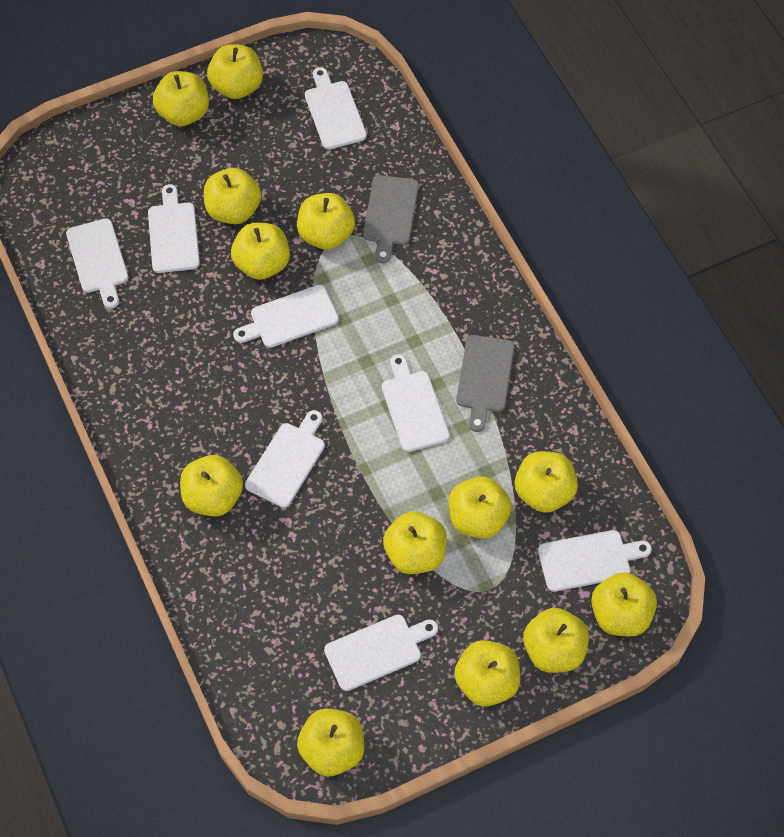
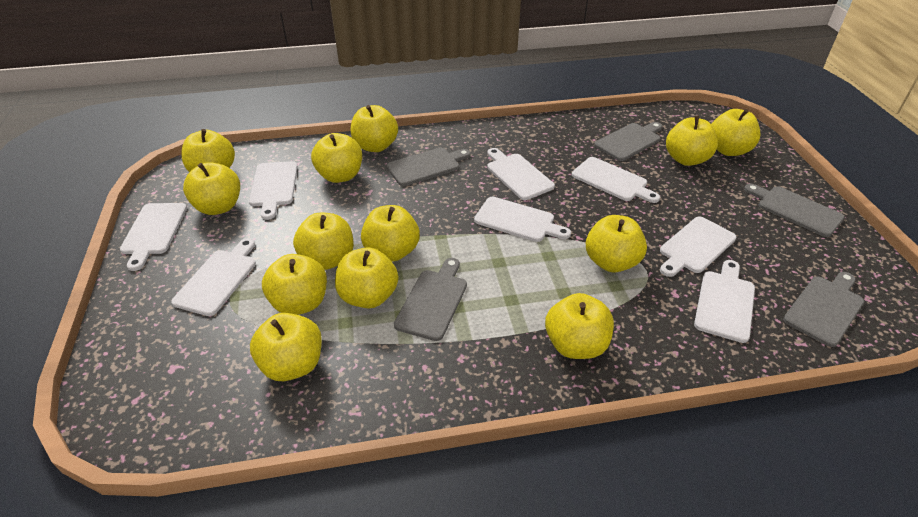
grey cutting board: [363,175,419,263] [456,335,514,432] = 2 -> [386,148,471,186] [394,258,467,341] [594,122,662,161] [744,184,844,237] [783,272,864,347] = 5

